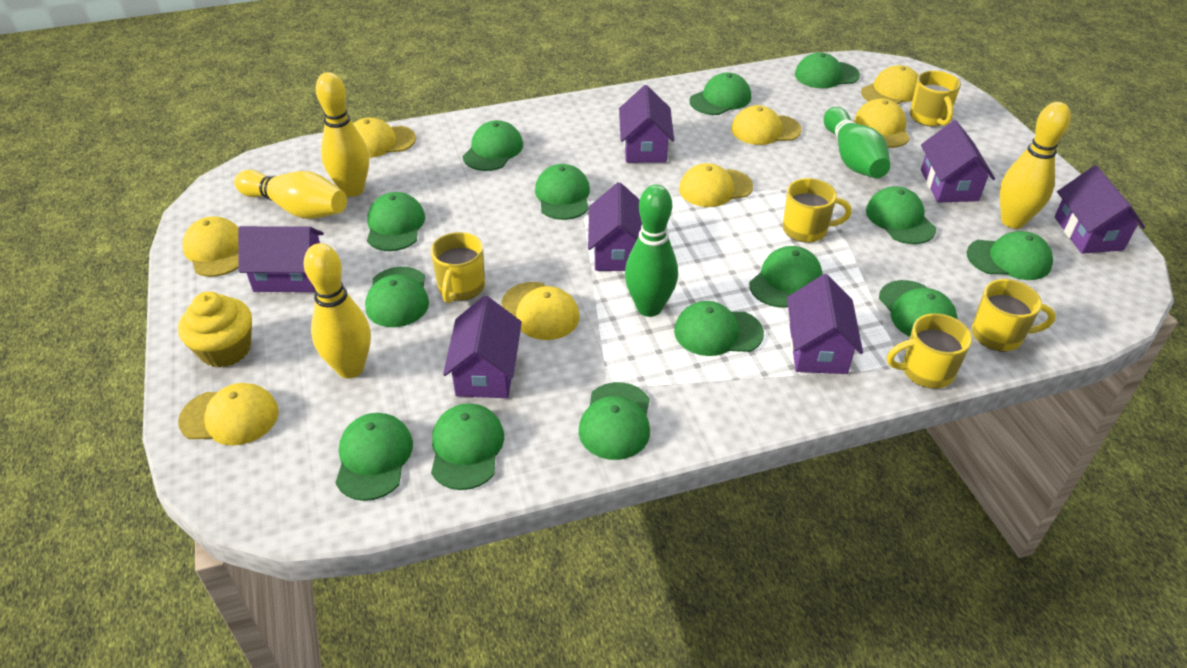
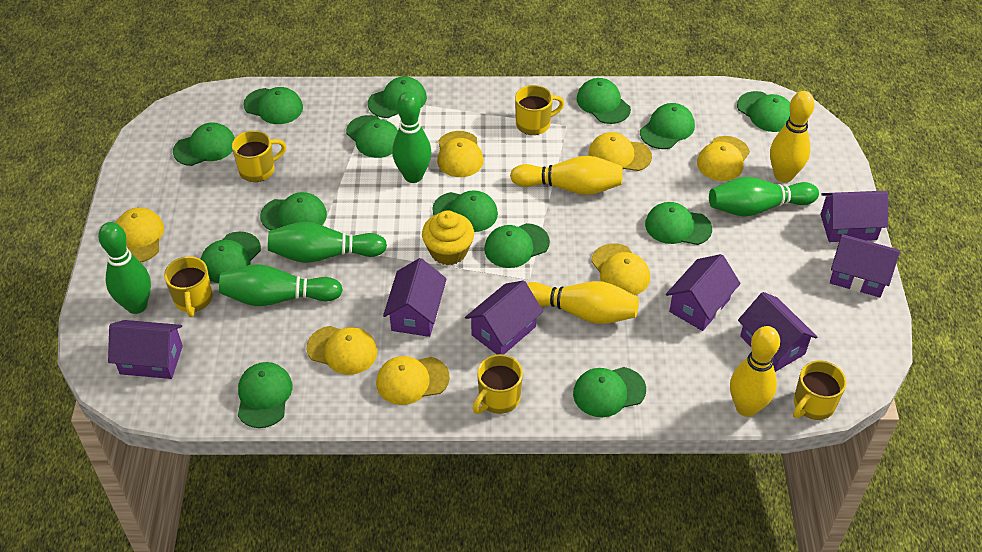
green bowling pin: [625,184,678,317] [823,107,890,178] = 2 -> [98,222,151,314] [219,264,343,306] [268,222,387,263] [392,91,432,183] [709,177,819,217] = 5
yellow cap: [178,383,279,446] [182,216,239,277] [353,117,416,158] [501,282,580,340] [679,163,753,207] [731,105,801,145] [854,98,910,148] [861,65,919,104] = 8 -> [116,208,164,262] [307,326,377,375] [376,356,450,405] [437,131,484,177] [588,132,652,171] [591,243,650,295] [697,136,750,181] = 7

